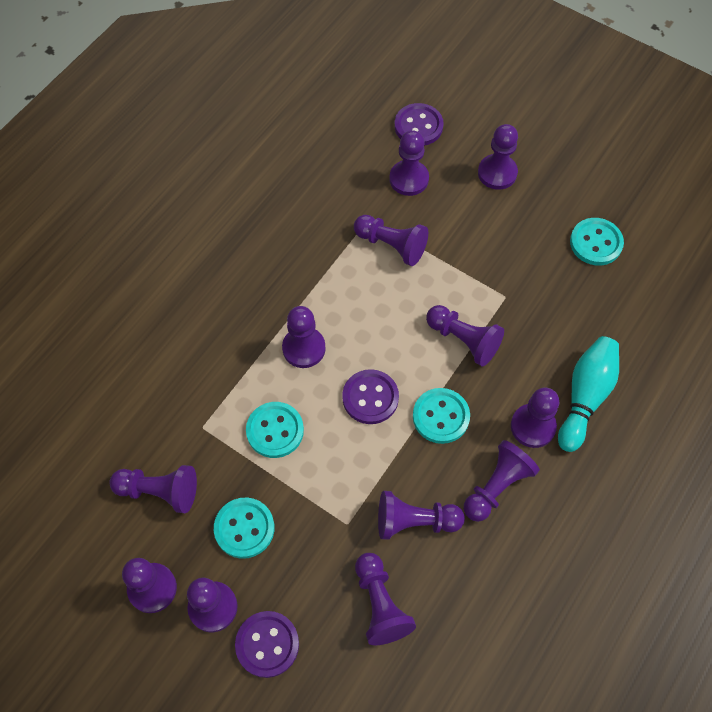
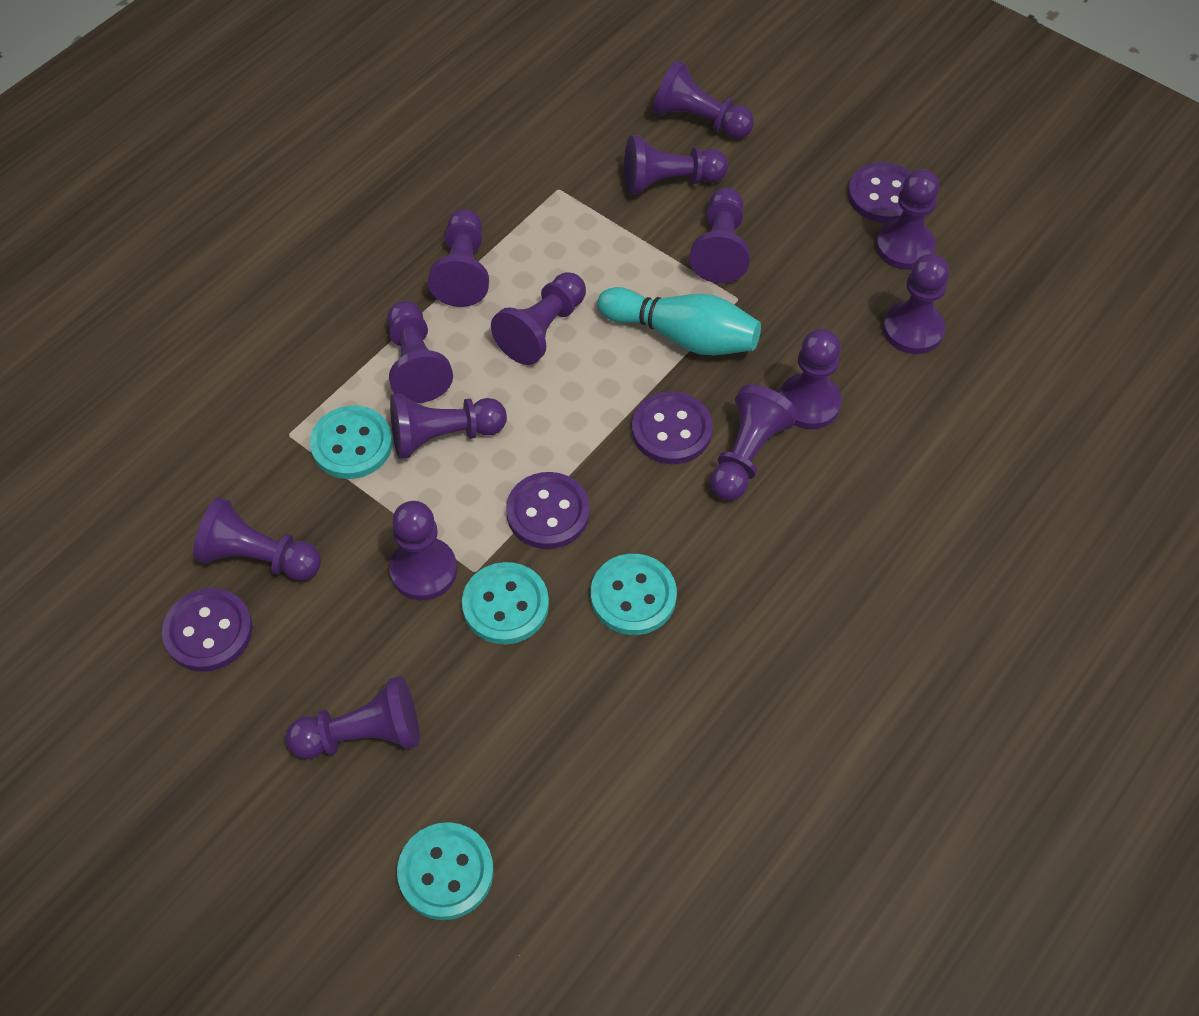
purple button: [235,611,299,678] [342,369,399,424] [394,103,444,146] = 3 -> [162,588,253,672] [506,472,590,549] [632,392,713,464] [848,162,911,223] = 4
purple pawn: [109,465,197,513] [122,558,177,613] [187,578,237,632] [282,306,326,368] [354,215,428,266] [355,553,416,645] [378,491,465,540] [389,130,429,196] [426,305,504,367] [464,440,540,522] [478,124,518,190] [511,387,559,448] = 12 -> [193,497,321,581] [285,676,420,759] [387,301,453,403] [389,501,457,600] [390,394,507,459] [428,209,489,307] [491,272,586,365] [624,135,728,195] [653,60,754,139] [689,187,750,283] [710,385,798,500] [779,329,842,429] [876,169,939,270] [883,254,949,354] = 14

